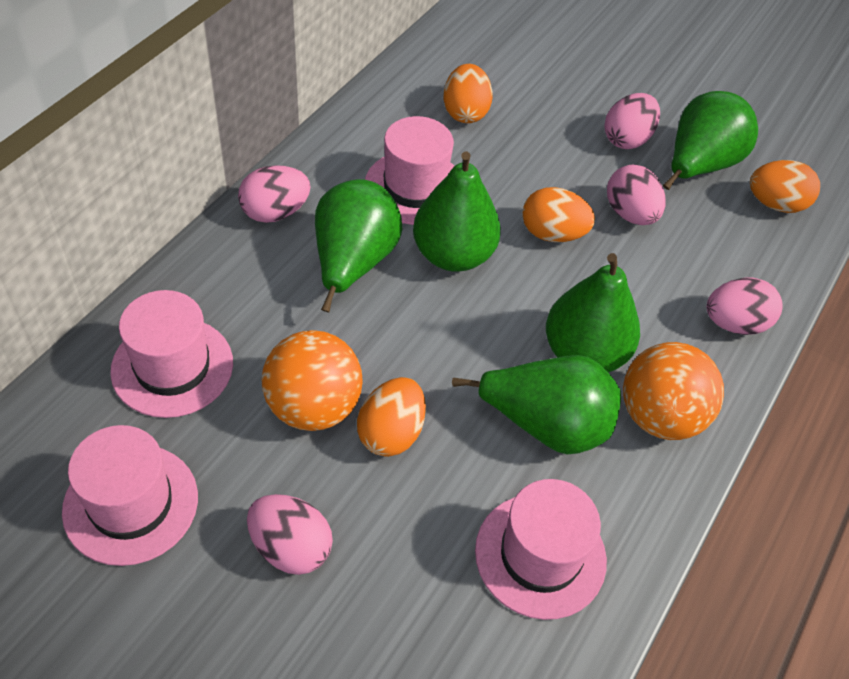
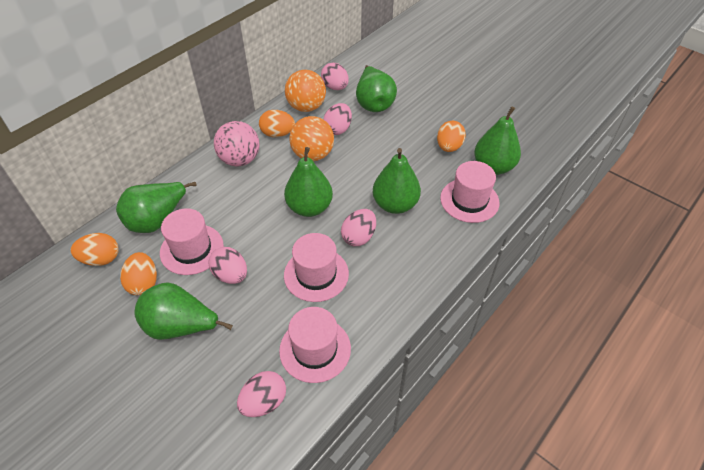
green pear: [315,179,402,312] [413,152,501,272] [452,355,621,454] [546,253,640,373] [663,91,758,190] = 5 -> [116,182,196,233] [135,282,233,340] [284,147,333,217] [356,65,397,112] [373,148,421,214] [474,106,521,175] = 6
pink ball: none = 0 -> [214,121,259,166] = 1

